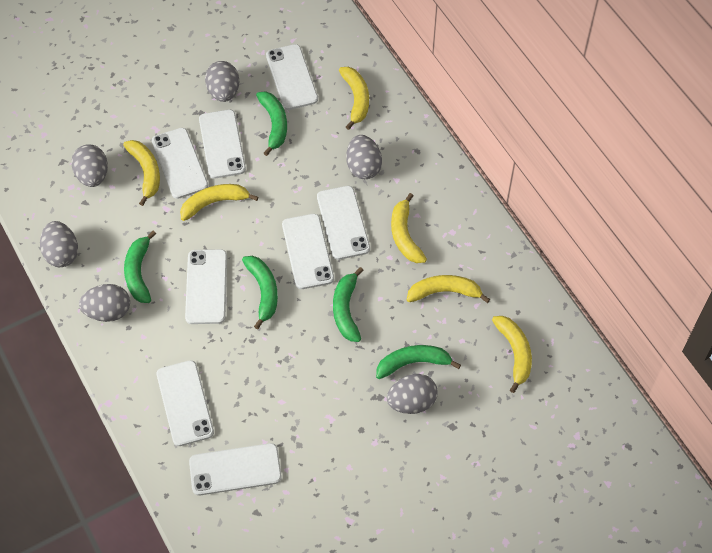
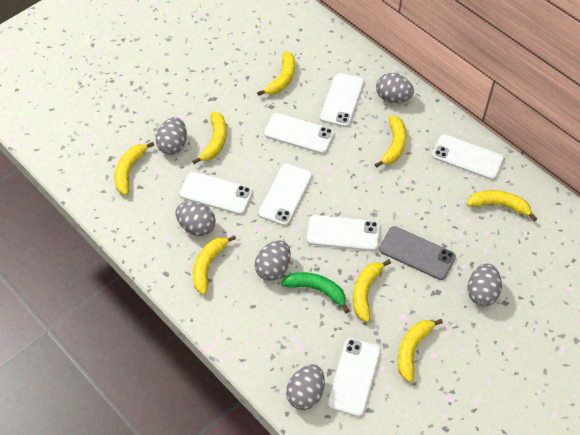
green banana: [124,231,156,303] [242,256,278,329] [256,91,287,156] [333,267,364,342] [376,345,461,379] = 5 -> [281,272,349,313] = 1
grey phone: none = 0 -> [379,226,456,280] = 1
white phone: [152,128,208,199] [157,360,214,446] [185,249,227,324] [189,443,282,496] [199,110,246,179] [266,44,318,110] [282,214,334,289] [317,186,370,260] = 8 -> [179,172,253,215] [258,164,312,226] [264,113,334,154] [307,215,380,251] [320,73,364,127] [327,338,381,417] [432,134,504,180] = 7
yellow banana: [123,140,160,206] [180,184,258,221] [339,67,369,130] [391,193,427,263] [407,275,490,303] [492,316,532,393] = 6 -> [115,142,154,195] [192,112,226,164] [193,235,236,295] [257,51,295,96] [353,260,391,322] [375,115,406,168] [398,319,443,382] [467,190,537,221] = 8

